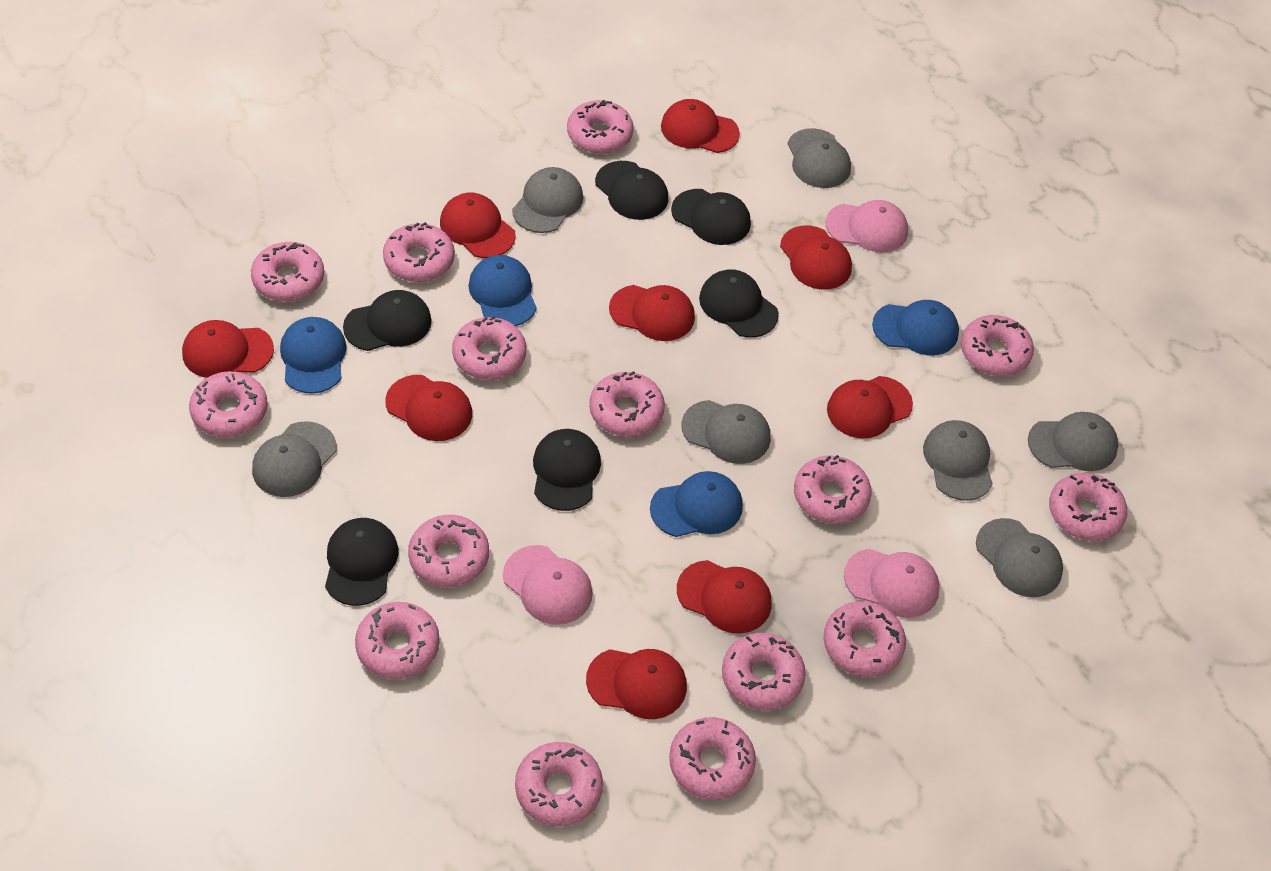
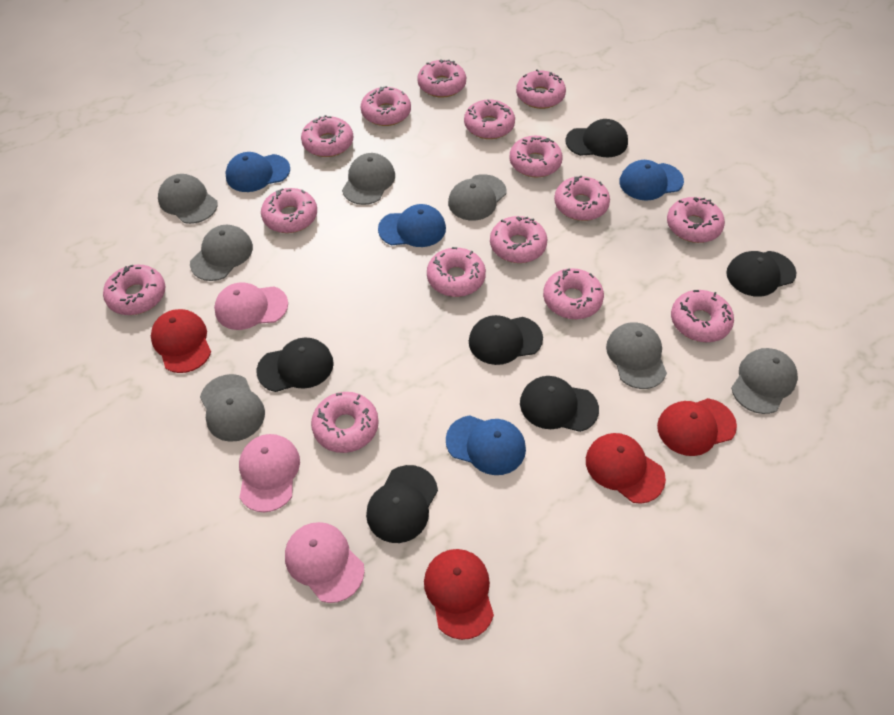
red cap: [182,320,274,378] [385,375,472,441] [440,193,516,258] [586,649,687,719] [609,285,695,341] [661,99,740,153] [677,560,771,634] [780,226,852,290] [827,376,913,439] = 9 -> [151,309,211,373] [424,549,494,640] [586,433,666,504] [657,398,737,456] = 4

